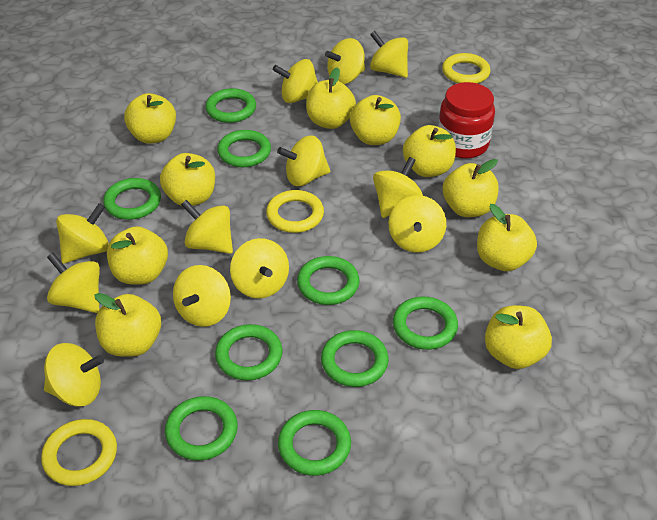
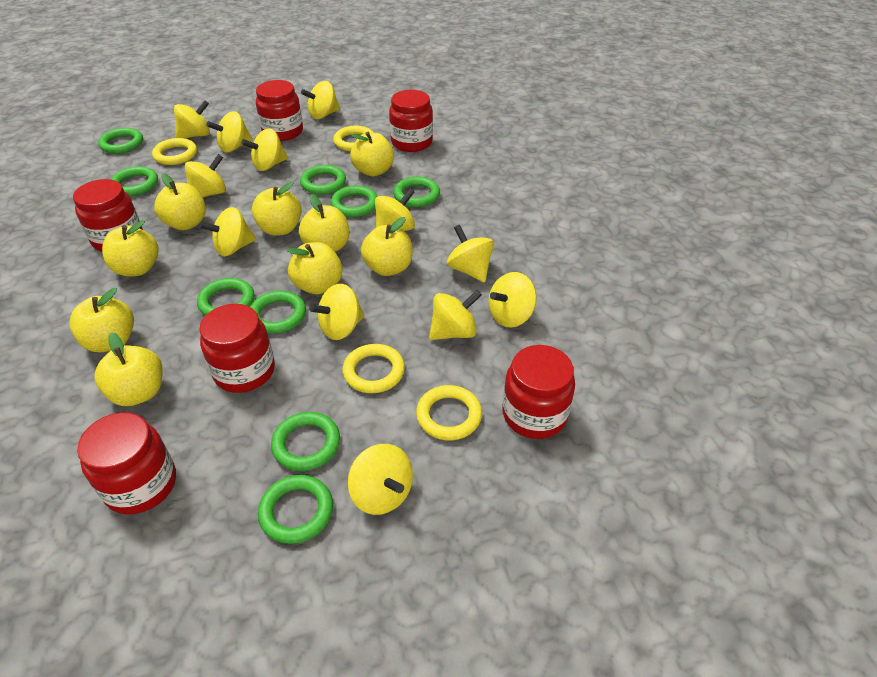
red jar: [438,82,495,159] = 1 -> [73,179,143,252] [77,412,176,515] [199,304,275,393] [256,80,303,141] [389,90,433,152] [502,345,575,439] = 6
yellow apple: [95,293,161,357] [107,226,168,285] [124,93,176,144] [160,153,215,206] [306,67,356,129] [350,95,401,145] [403,125,456,177] [443,159,499,217] [477,204,537,271] [485,305,552,369] = 10 -> [69,288,134,352] [94,332,163,406] [102,220,159,276] [154,173,206,230] [252,182,302,236] [287,242,343,294] [299,194,349,252] [350,132,394,177] [361,217,412,276] = 9
yellow ring: [41,419,117,486] [266,190,324,233] [442,53,491,84] = 3 -> [152,138,197,165] [333,126,374,151] [342,344,405,393] [416,385,482,440] = 4

